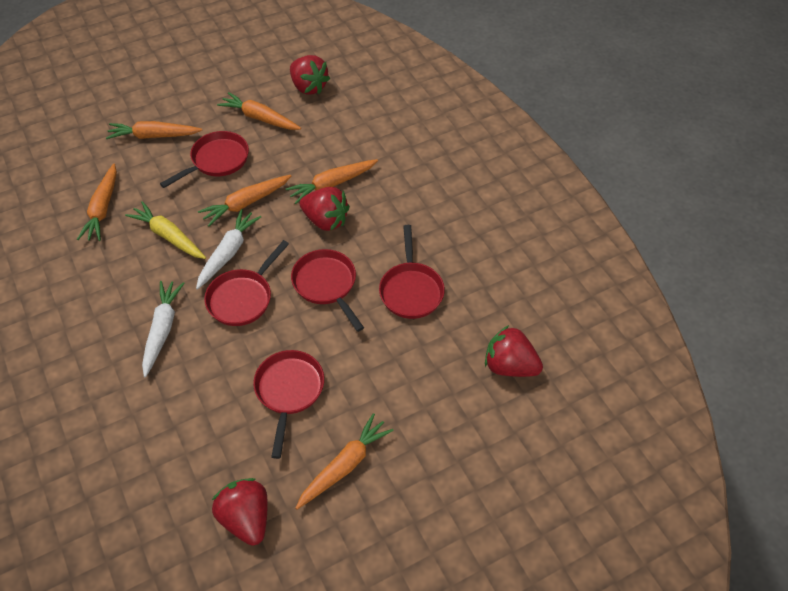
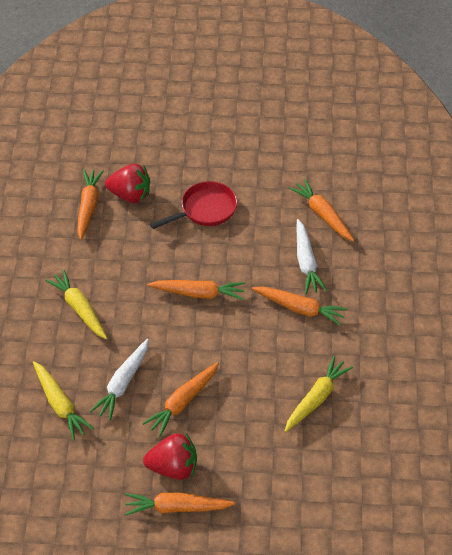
red pan: [160,131,249,188] [204,240,289,326] [253,350,324,459] [291,249,364,332] [379,225,445,319] = 5 -> [150,181,237,229] = 1
red strawberry: [212,478,268,546] [290,55,330,94] [300,187,350,231] [485,325,543,377] = 4 -> [105,164,150,203] [143,433,197,480] = 2
yellow carrot: [125,201,206,259] = 1 -> [33,361,94,440] [45,270,108,340] [285,356,353,432] = 3

